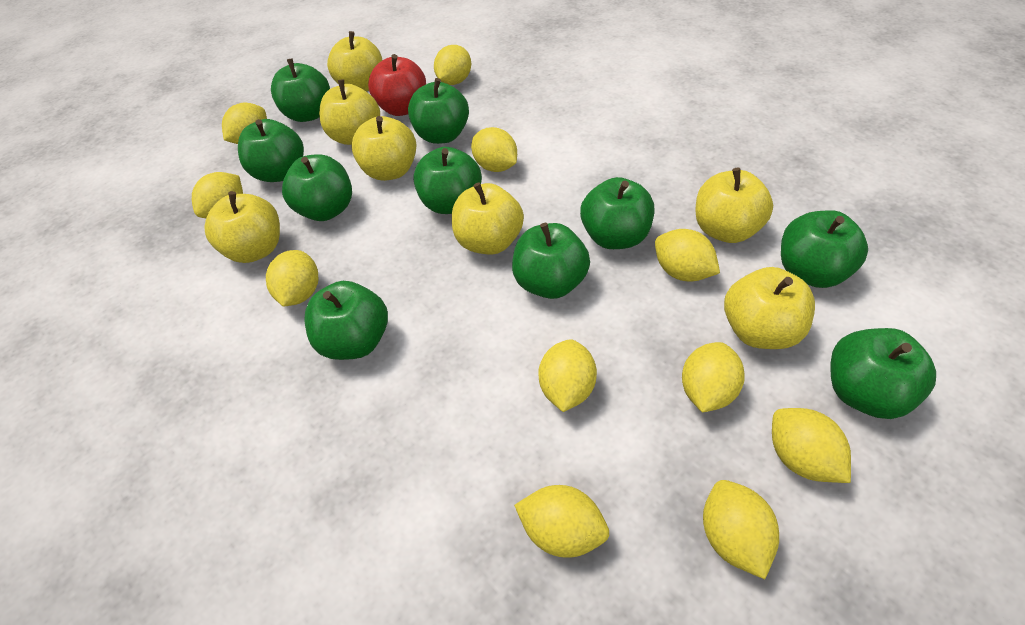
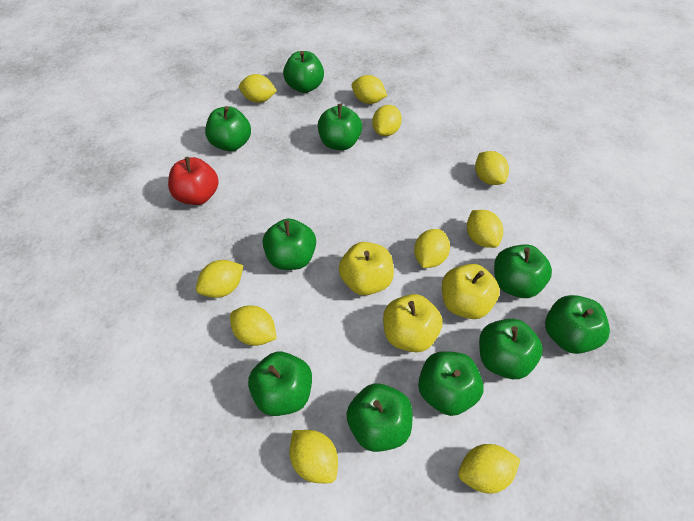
yellow apple: [205,191,280,263] [319,80,380,145] [327,31,383,92] [351,116,416,181] [452,182,524,255] [695,167,773,243] [724,267,815,349] = 7 -> [339,242,394,295] [383,294,442,352] [442,264,500,319] = 3
yellow lemon: [192,172,243,218] [222,102,267,144] [266,250,318,306] [434,45,471,85] [471,127,517,172] [514,485,609,558] [538,339,597,412] [655,229,720,281] [682,342,745,413] [703,480,779,579] [772,408,851,483] = 11 -> [196,260,243,298] [230,306,277,346] [239,74,277,103] [289,430,338,483] [352,75,387,104] [372,105,402,136] [414,229,450,268] [458,444,521,494] [467,210,503,248] [475,151,509,185] = 10

